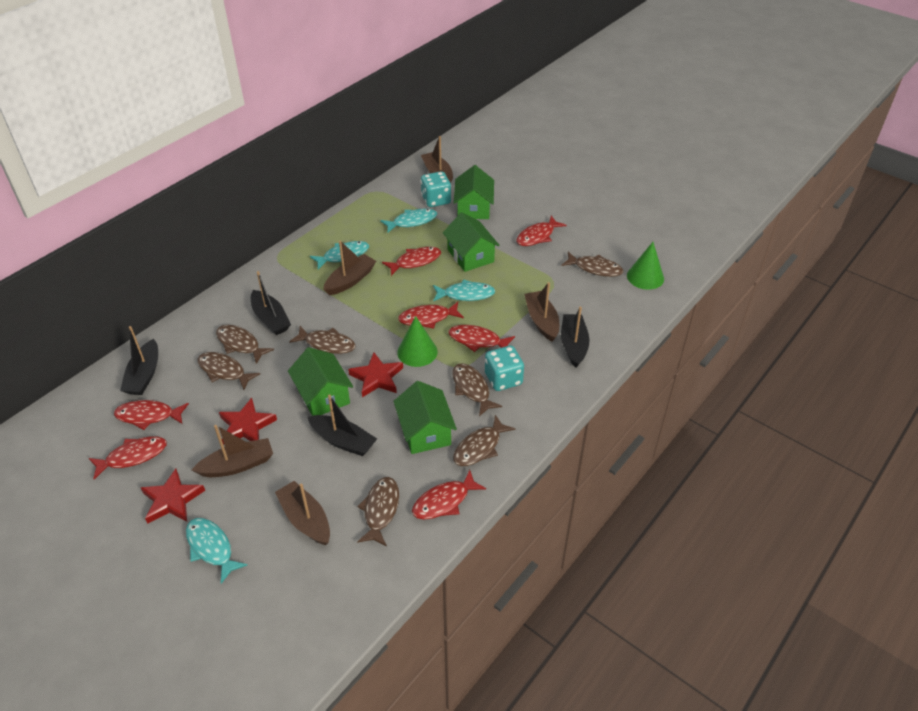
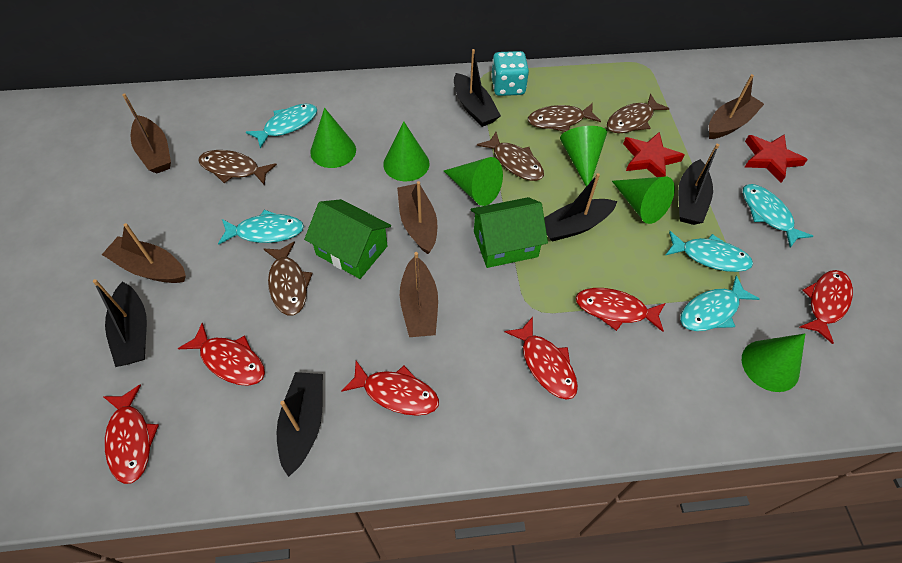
black boat: [120,326,158,395] [251,271,291,335] [308,394,377,456] [561,307,589,367] = 4 -> [93,279,147,367] [277,372,323,477] [454,49,501,127] [544,173,617,242] [678,144,719,225] = 5
brown fish: [198,352,260,390] [216,325,274,364] [289,326,356,354] [357,477,399,546] [453,363,502,416] [453,415,515,466] [561,252,623,277] = 7 -> [198,150,277,185] [264,241,313,315] [477,132,544,181] [528,103,601,132] [607,94,670,133] = 5
green cone: [397,316,438,367] [627,242,664,290] = 2 -> [310,108,356,168] [383,121,429,181] [444,157,503,206] [560,126,607,187] [612,177,675,224] [742,333,805,392] = 6
green house: [288,347,353,416] [393,381,457,454] [443,212,500,272] [454,165,494,219] = 4 -> [304,199,391,279] [470,197,548,268] = 2
red fish: [89,436,167,479] [114,400,189,430] [382,247,441,276] [398,302,464,329] [412,470,486,519] [449,325,515,352] [517,216,567,246] = 7 -> [103,385,159,484] [178,323,265,386] [341,361,439,416] [505,317,578,400] [576,288,665,332] [800,270,853,344] = 6
red star: [141,469,205,524] [219,398,277,445] [348,352,403,397] = 3 -> [623,132,684,177] [745,134,808,183] = 2
turquoise dice: [421,171,451,207] [485,346,524,391] = 2 -> [491,51,529,96] = 1
turquoise fish: [186,518,248,584] [310,241,369,269] [380,208,437,233] [433,279,495,302] = 4 -> [218,209,304,245] [246,104,317,149] [666,231,753,272] [680,276,760,331] [743,184,813,248] = 5

